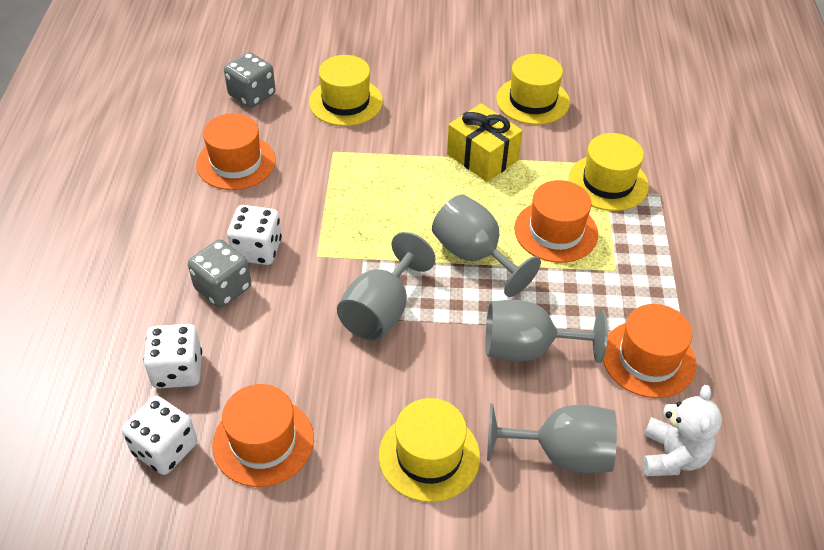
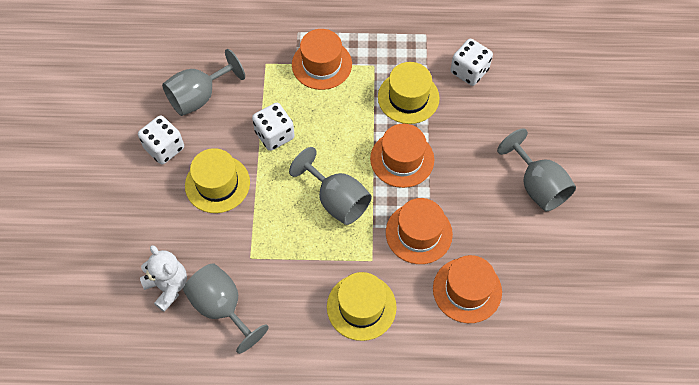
grey dice: [188,239,251,308] [224,52,276,108] = 2 -> none = 0
yellow gift: [447,103,523,182] = 1 -> none = 0
yellow hat: [309,55,383,126] [379,398,480,502] [496,54,570,125] [568,133,649,211] = 4 -> [185,148,250,213] [327,272,397,341] [378,62,440,124] = 3

